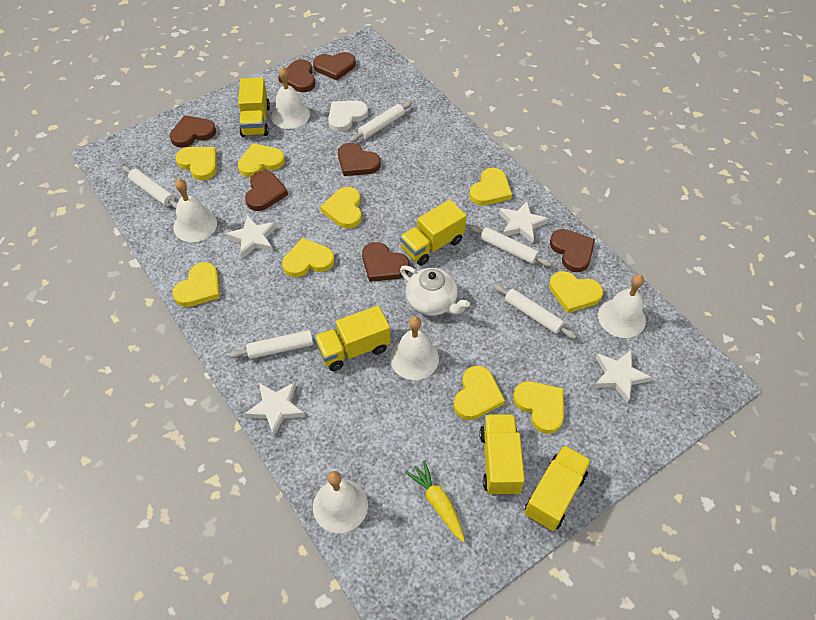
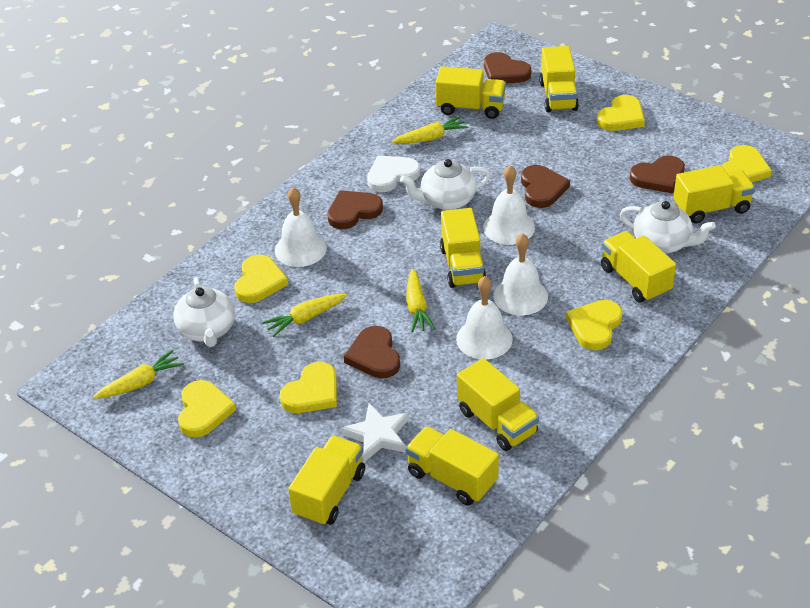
brown heart: [170,115,216,148] [245,171,288,211] [278,59,315,92] [313,52,356,80] [338,143,381,176] [362,242,410,282] [550,229,595,272] = 7 -> [327,190,383,229] [343,326,400,378] [484,52,531,83] [521,165,570,208] [630,155,685,194] = 5
white bell: [173,179,217,242] [271,66,310,129] [313,471,368,533] [390,316,439,380] [598,274,646,338] = 5 -> [275,187,327,267] [456,276,513,359] [483,165,535,245] [493,233,548,315] = 4
white rolling pin: [122,166,178,209] [229,330,326,359] [350,101,412,142] [468,225,552,267] [493,284,577,339] = 5 -> none = 0
white star: [226,215,277,258] [244,382,305,436] [499,201,549,243] [594,350,652,403] = 4 -> [341,403,408,462] = 1
white teapot: [400,265,470,316] = 1 -> [173,277,235,347] [400,159,491,210] [620,201,716,254] = 3
yellow carrot: [405,460,465,542] = 1 -> [93,350,184,399] [262,294,347,337] [392,116,468,143] [406,269,435,333] = 4
yellow heart: [173,262,220,307] [175,147,217,180] [238,143,285,177] [282,238,334,277] [320,187,362,229] [454,366,505,420] [469,168,512,205] [513,381,564,434] [549,271,603,313] = 9 -> [178,380,236,437] [234,255,288,303] [280,362,337,413] [566,300,623,350] [597,95,645,131] [722,145,772,182] = 6
yellow truck: [238,77,270,137] [314,305,391,371] [400,200,467,266] [479,414,525,495] [525,445,591,531] = 5 -> [288,435,365,526] [405,426,499,506] [436,66,506,119] [440,208,487,288] [457,358,539,451] [539,46,579,112] [601,231,676,303] [673,165,755,224] = 8

